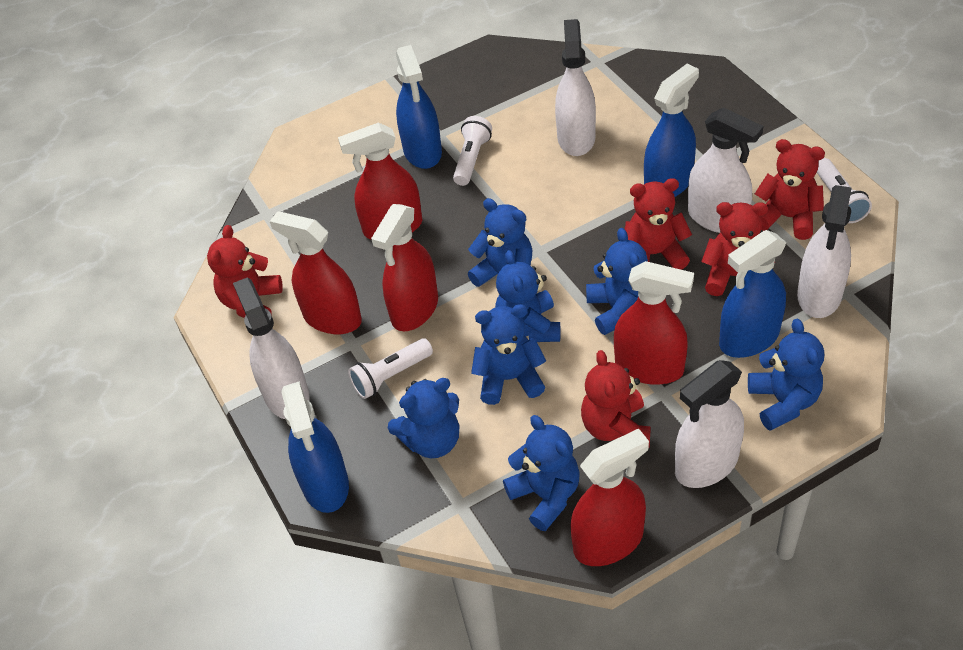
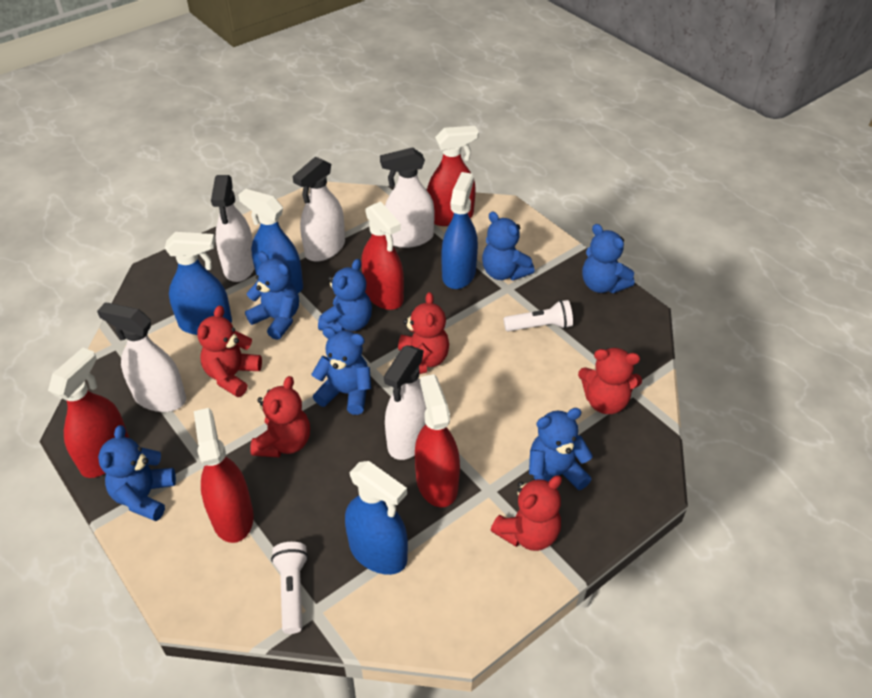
white flashlight: [348,338,433,399] [453,116,492,186] [817,158,872,223] = 3 -> [271,542,308,634] [504,300,573,332] = 2

